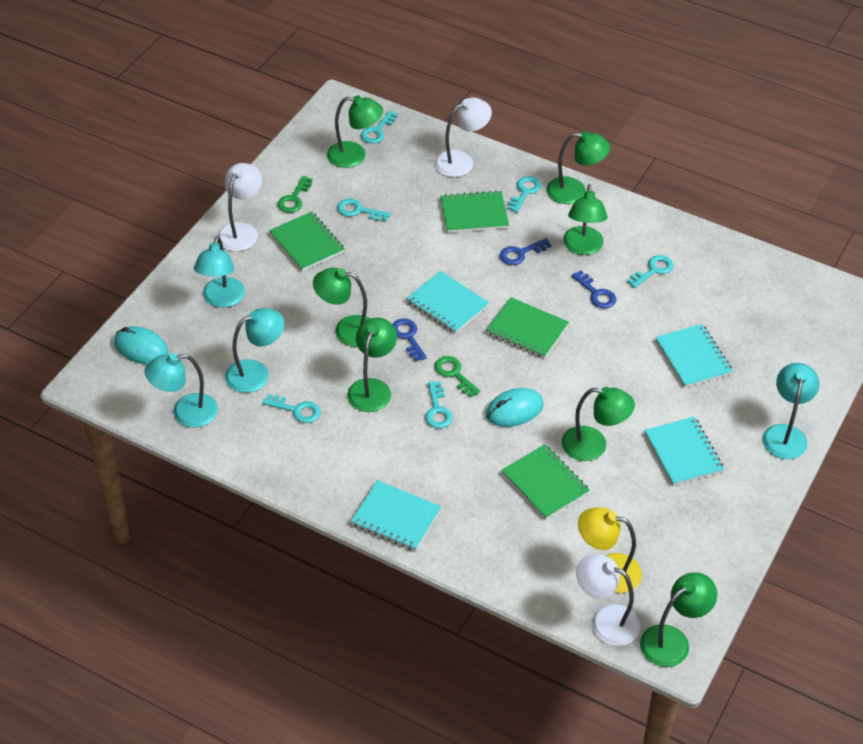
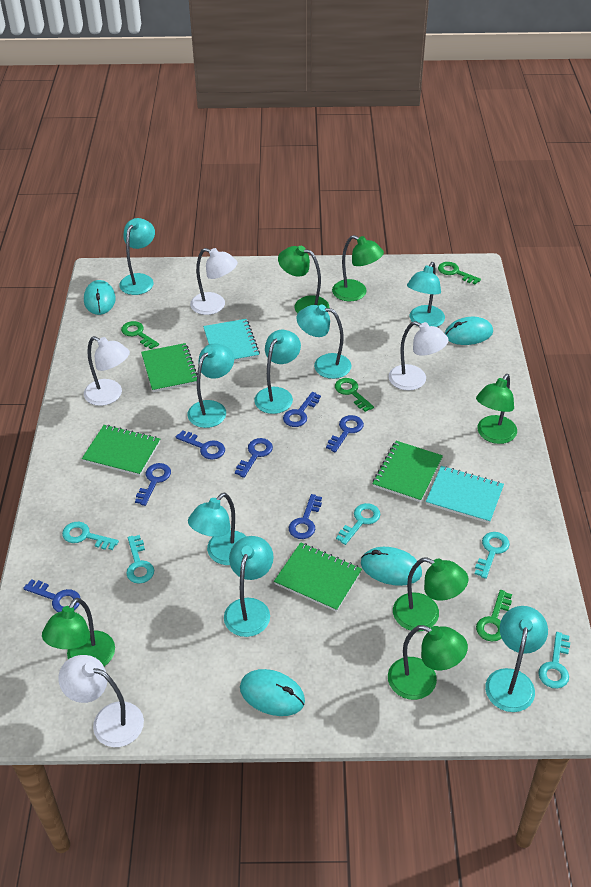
blue key: [393,318,427,362] [500,238,552,265] [572,270,616,309] = 3 -> [23,579,81,612] [135,463,171,506] [176,430,225,460] [235,438,273,478] [283,392,321,427] [289,494,322,539] [326,415,364,452] = 7
green key: [278,176,313,213] [435,356,480,397] = 2 -> [121,321,159,349] [335,378,374,412] [438,262,481,285] [476,590,512,642] = 4
green lamp: [313,268,371,347] [327,95,383,168] [347,317,397,412] [547,131,610,204] [562,387,635,461] [563,184,607,255] [640,572,717,667] = 7 -> [42,598,115,666] [278,246,329,313] [332,235,384,301] [388,625,468,700] [393,557,468,632] [476,374,517,444] = 6
turquoise key: [262,394,321,423] [337,199,390,221] [361,110,398,144] [425,381,453,428] [508,176,541,213] [627,255,674,288] = 6 -> [62,522,119,550] [126,535,154,584] [336,503,381,545] [475,532,510,579] [538,632,570,689] = 5
turquoise lamp: [145,353,218,428] [194,236,245,308] [225,308,284,393] [763,363,819,459] = 4 -> [119,218,155,295] [188,343,234,428] [188,493,247,565] [224,536,274,637] [254,330,301,414] [296,304,352,379] [407,262,445,327] [485,606,548,712] = 8
turquoise mouse: [114,326,168,364] [486,388,543,427] = 2 -> [84,280,116,315] [240,669,305,716] [361,547,422,586] [445,317,493,345] = 4
turquoise notebook: [350,480,441,551] [406,271,489,334] [644,417,724,485] [655,324,733,388] = 4 -> [203,319,260,362] [426,466,504,524] = 2
white lamp: [217,163,262,251] [435,97,492,177] [576,555,640,646] = 3 -> [58,655,144,747] [84,336,130,406] [190,248,238,315] [389,321,449,391] = 4
yellow lamp: [578,507,642,593] = 1 -> none = 0

